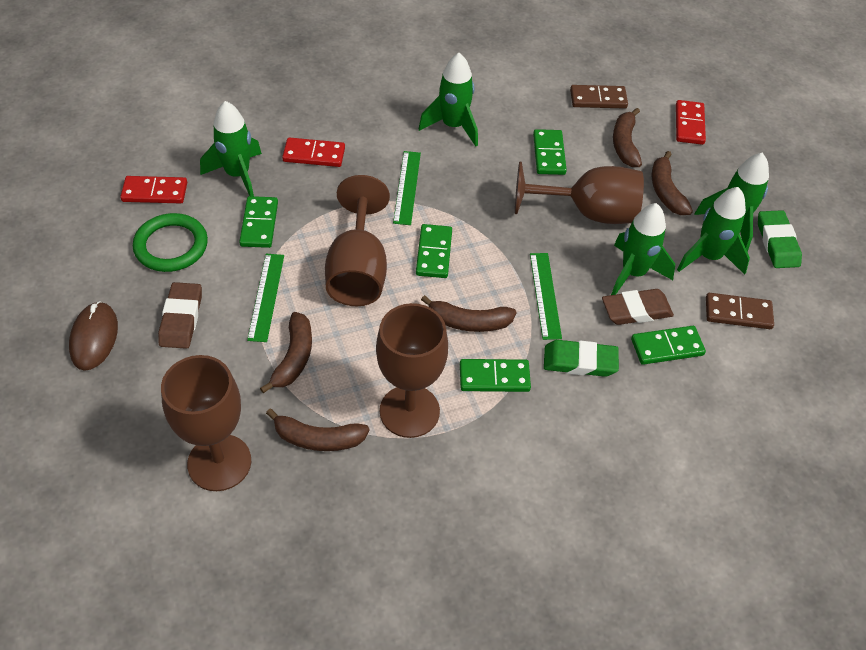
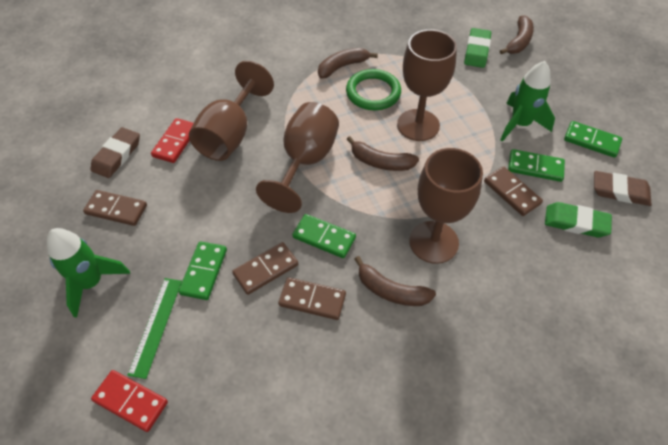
brown banana: [260,312,312,393] [266,409,369,451] [421,295,516,332] [613,108,642,167] [652,151,693,215] = 5 -> [318,48,378,78] [347,136,419,171] [354,256,436,306] [500,15,534,54] = 4
brown domino: [570,85,628,108] [706,293,774,329] = 2 -> [83,190,147,226] [232,242,298,295] [278,277,346,320] [484,166,543,216] = 4
brown mouse: [69,301,118,371] = 1 -> none = 0
green domino: [239,196,278,248] [416,224,452,278] [460,359,531,392] [533,129,567,175] [631,326,706,365] = 5 -> [179,241,227,300] [292,214,356,258] [508,149,565,182] [564,121,622,158] = 4
green rocket: [200,101,262,196] [419,53,478,147] [611,203,675,295] [677,187,750,275] [694,153,769,252] = 5 -> [46,228,130,318] [500,61,555,142] = 2
green ruler: [247,254,284,342] [393,151,421,225] [530,253,562,340] = 3 -> [127,278,182,379] = 1
red domino: [120,176,187,203] [282,137,345,167] [676,100,706,145] = 3 -> [91,370,168,432] [151,118,193,163] = 2

